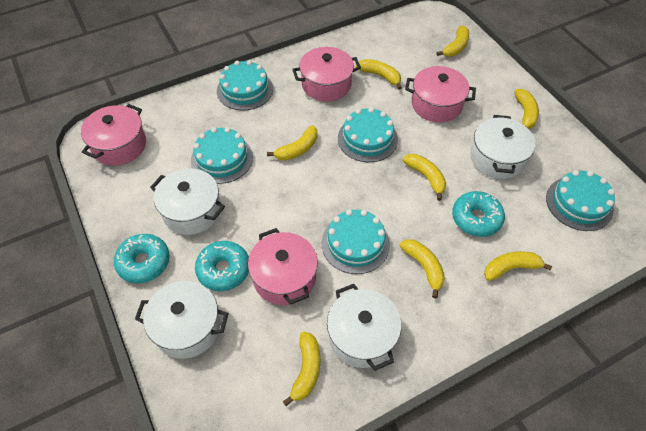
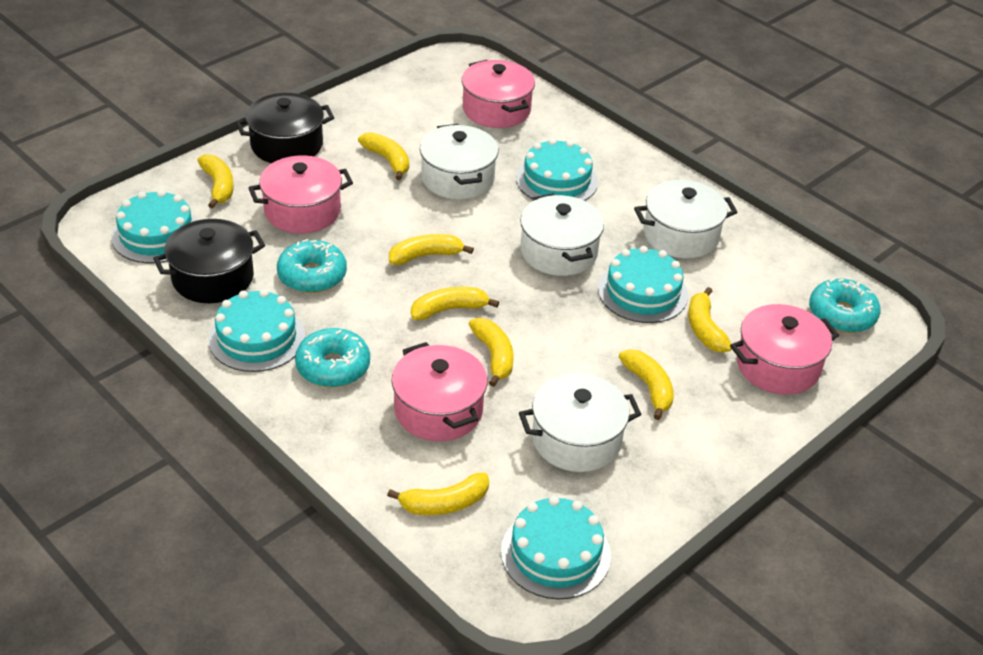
black pot: none = 0 -> [153,219,265,303] [236,93,334,163] = 2

